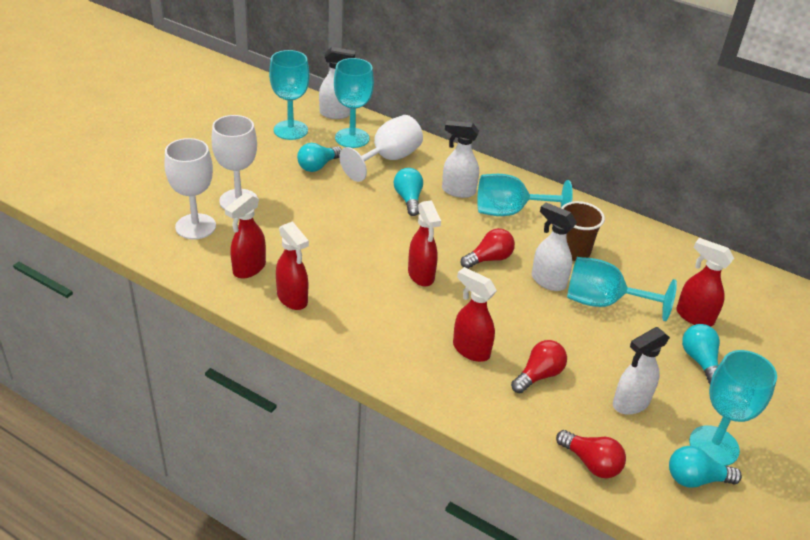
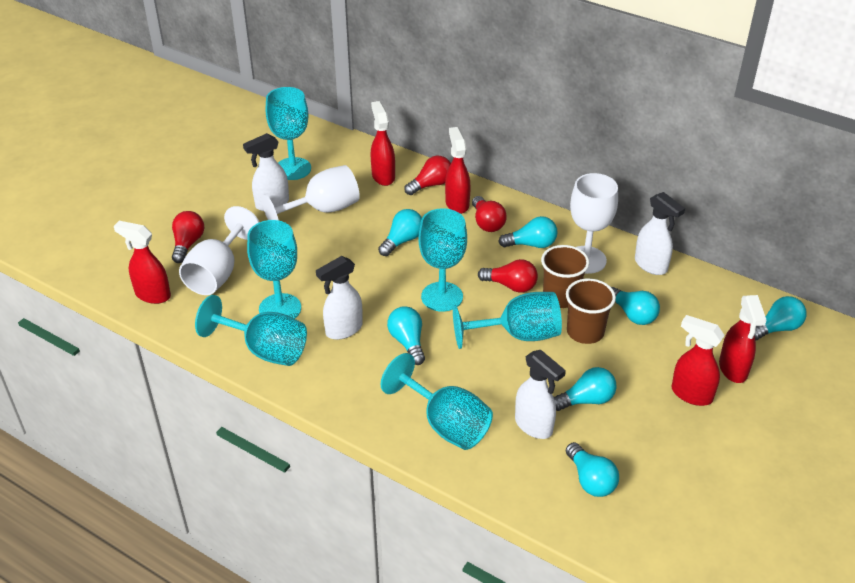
brown cup: [561,201,605,261] = 1 -> [541,245,589,308] [566,278,616,344] = 2
red light bulb: [461,228,515,269] [511,340,567,393] [556,430,626,478] = 3 -> [172,211,204,263] [404,156,451,195] [472,196,507,232] [478,259,538,293] = 4
turquoise goblet: [269,50,310,140] [334,58,374,148] [477,174,573,216] [567,257,677,321] [689,350,777,466] = 5 -> [195,295,307,366] [247,220,301,319] [266,87,311,180] [381,353,493,450] [418,208,467,312] [453,292,562,349] = 6
turquoise light bulb: [297,143,342,172] [394,168,423,216] [669,446,742,488] [682,324,720,384] = 4 -> [378,209,422,256] [387,306,425,365] [498,216,557,248] [554,367,617,411] [566,442,619,497] [611,287,660,325] [754,296,807,340] = 7

